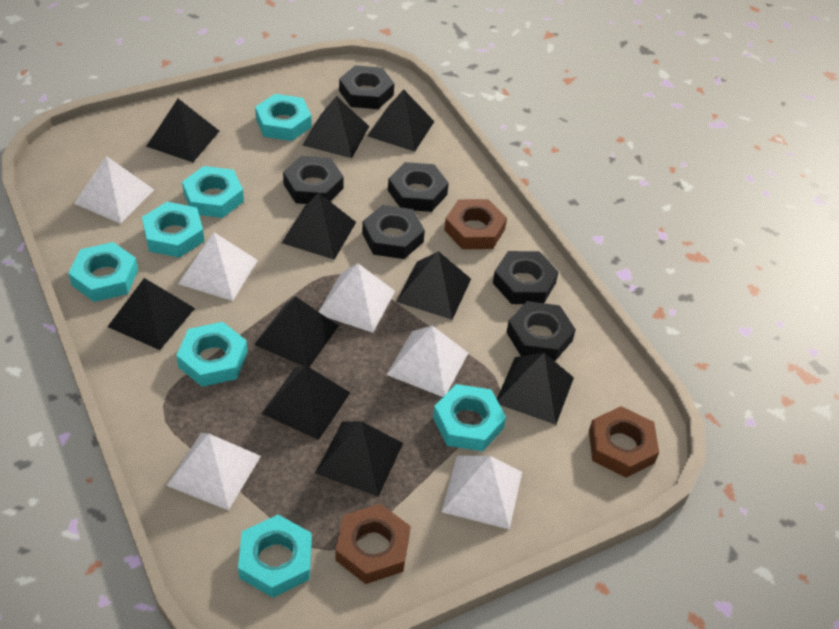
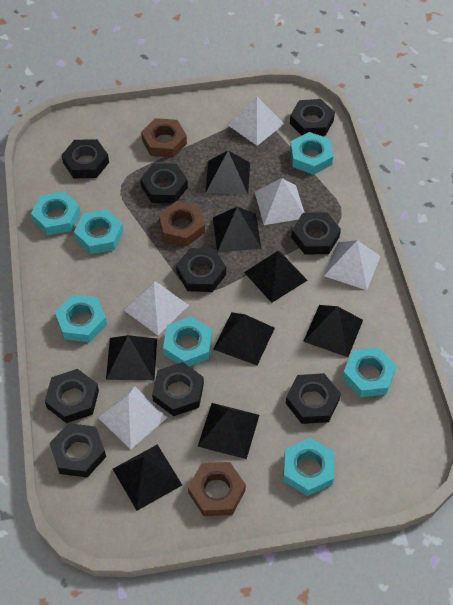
black nut: [283,156,344,204] [339,65,394,109] [362,205,425,259] [388,162,449,212] [493,251,559,304] [506,301,576,361] = 6 -> [45,369,99,423] [49,423,106,478] [62,139,109,178] [140,163,188,203] [152,362,204,416] [176,248,226,292] [286,373,341,424] [290,99,335,136] [291,212,341,255] = 9
black pyramid: [108,278,195,350] [146,99,219,162] [254,296,338,367] [261,365,350,440] [282,193,356,260] [303,96,369,158] [315,421,403,497] [368,89,435,152] [396,251,471,320] [497,353,574,425] = 10 -> [106,335,157,380] [113,444,182,511] [198,403,259,459] [206,151,250,195] [213,207,261,253] [214,312,275,365] [244,251,308,303] [303,305,363,357] = 8
white pyramid: [74,156,154,224] [166,433,261,510] [178,232,258,301] [318,263,395,333] [387,326,468,397] [442,456,522,530] = 6 -> [98,386,168,450] [124,281,189,335] [228,97,284,146] [255,178,305,225] [324,240,380,290] = 5

